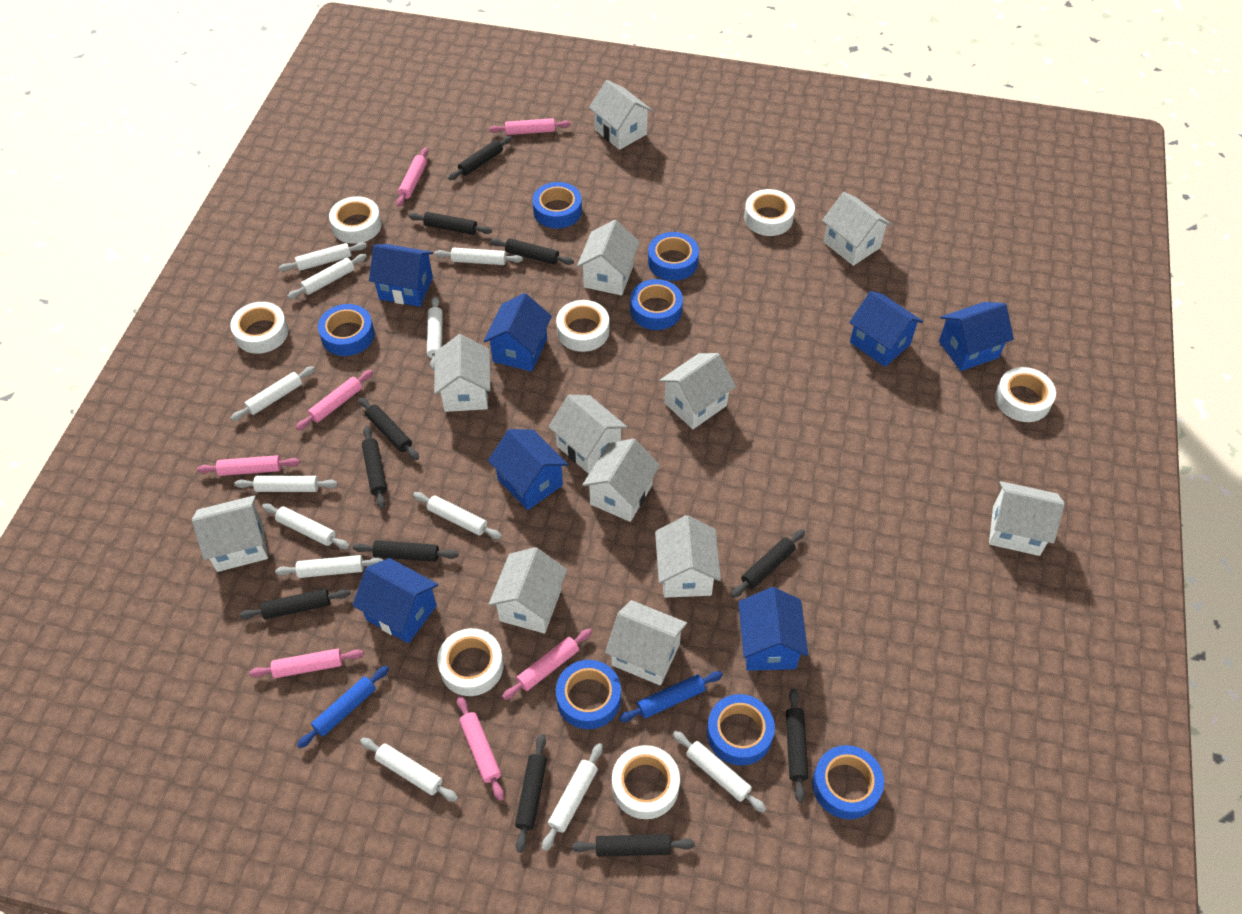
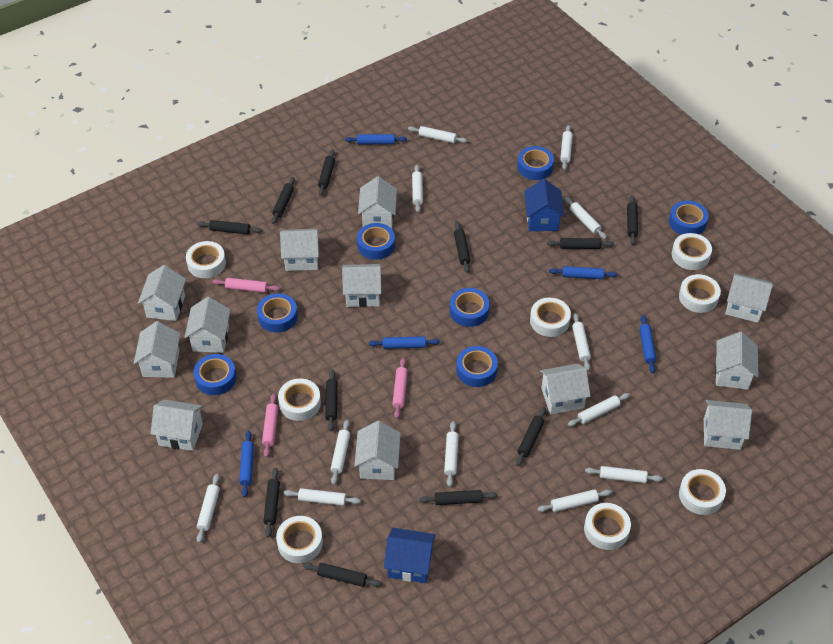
blue house: [352,558,438,643] [369,244,433,307] [484,293,552,372] [488,429,568,510] [738,587,808,671] [849,291,923,367] [939,302,1014,371] = 7 -> [384,528,436,583] [524,179,564,231] = 2
blue rolling pin: [297,666,389,748] [619,671,723,722] = 2 -> [239,430,254,497] [345,134,407,145] [369,336,440,349] [549,266,617,279] [639,315,657,373] = 5
pink rolling pin: [197,455,300,476] [249,649,364,678] [296,370,373,430] [396,148,428,207] [457,696,504,801] [489,118,571,135] [502,629,592,700] = 7 -> [213,278,280,293] [262,394,278,458] [392,358,408,419] = 3
white tape: [230,302,289,354] [329,196,382,244] [437,628,504,696] [556,300,609,352] [612,745,680,819] [744,189,795,236] [995,367,1056,422] = 7 -> [186,241,226,278] [276,516,323,563] [278,378,321,421] [530,298,571,337] [584,503,631,550] [672,233,712,270] [679,274,721,313] [679,469,726,515] = 8

